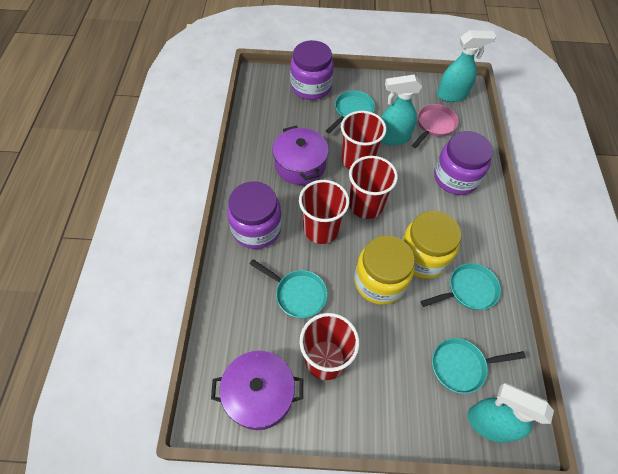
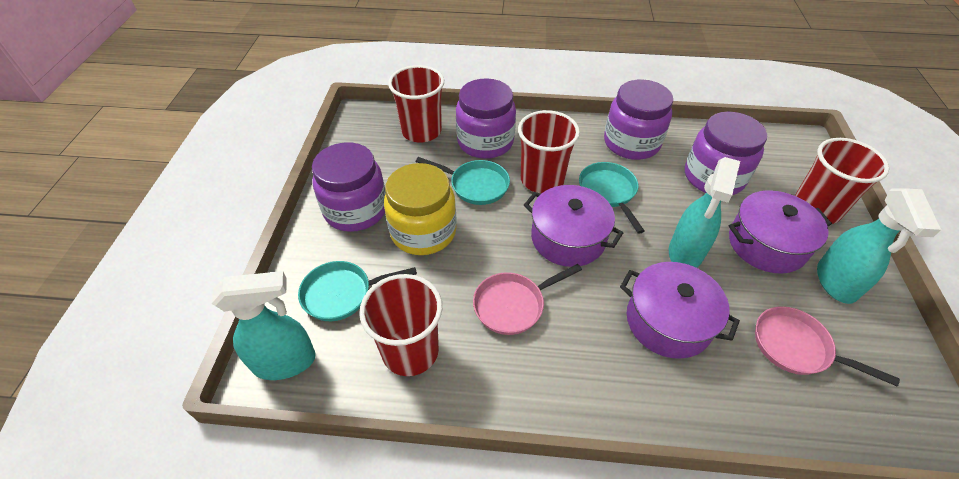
pink pan: [412,104,459,148] = 1 -> [473,264,582,335] [755,306,900,386] = 2
purple jar: [227,181,282,249] [290,40,334,100] [434,131,493,195] = 3 -> [312,142,386,232] [456,78,516,159] [604,79,673,160] [685,111,767,195] = 4
purple pot: [211,351,303,430] [272,126,329,185] = 2 -> [524,185,623,267] [620,262,740,359] [728,190,832,274] = 3
turquoise pan: [250,259,328,318] [326,90,375,134] [421,263,501,310] [432,338,526,394] = 4 -> [298,261,417,321] [416,157,510,205] [579,162,644,234] = 3
yellow jar: [354,235,415,305] [402,211,461,279] = 2 -> [384,163,457,255] = 1

